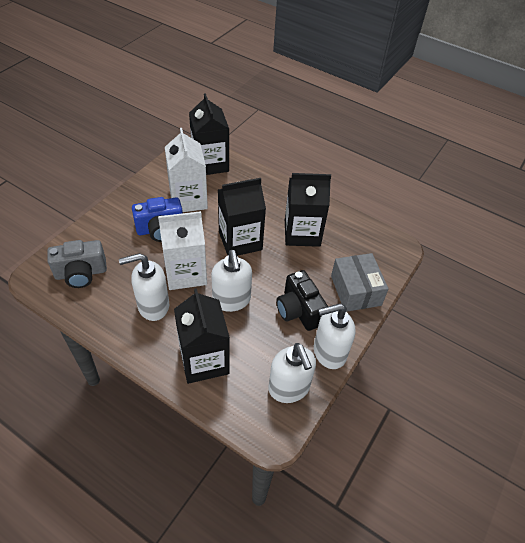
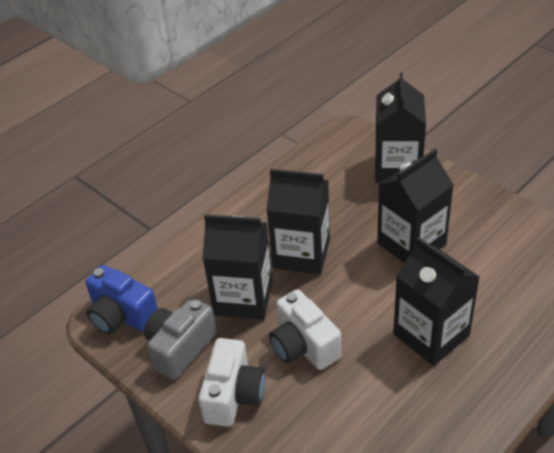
black camera: [276,270,328,331] = 1 -> none = 0
black carton: [174,288,230,384] [189,93,229,175] [218,178,266,256] [285,173,331,247] = 4 -> [203,214,273,320] [266,169,330,274] [375,72,426,183] [377,149,454,263] [393,237,480,366] = 5
grey box: [331,253,389,312] = 1 -> none = 0
white camera: none = 0 -> [198,338,266,427] [269,289,341,370] = 2
white carton: [158,211,207,290] [165,128,208,212] = 2 -> none = 0
white soap dispenser: [119,253,169,321] [211,250,252,312] [269,343,316,403] [314,303,356,369] = 4 -> none = 0

